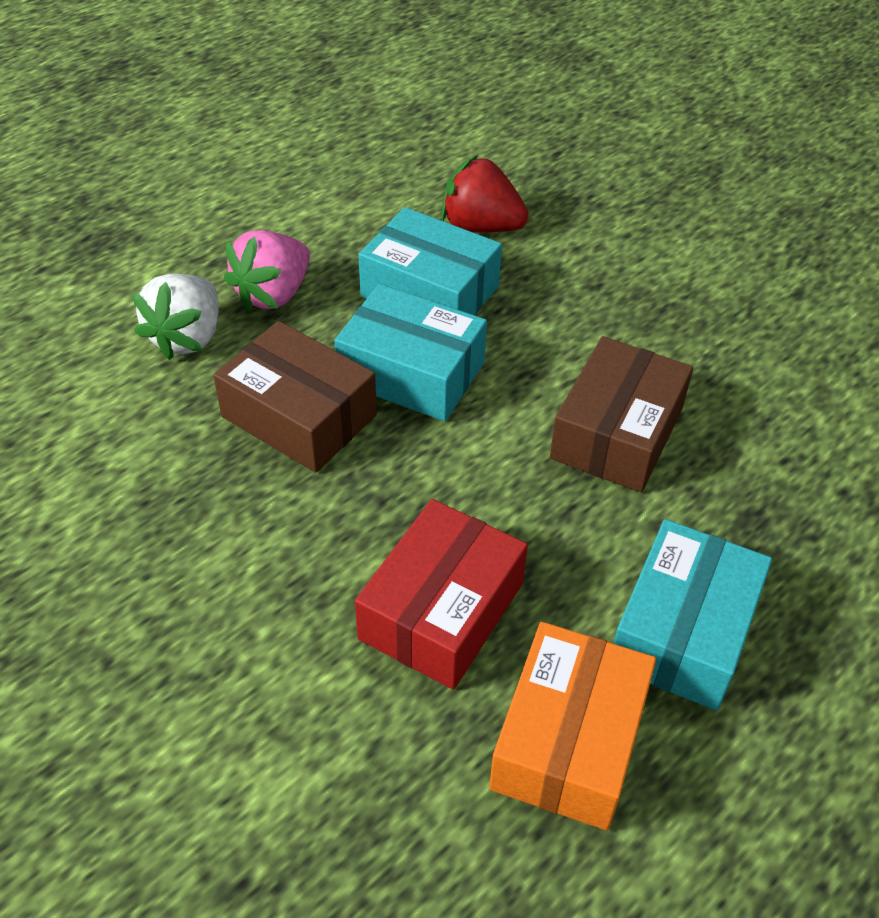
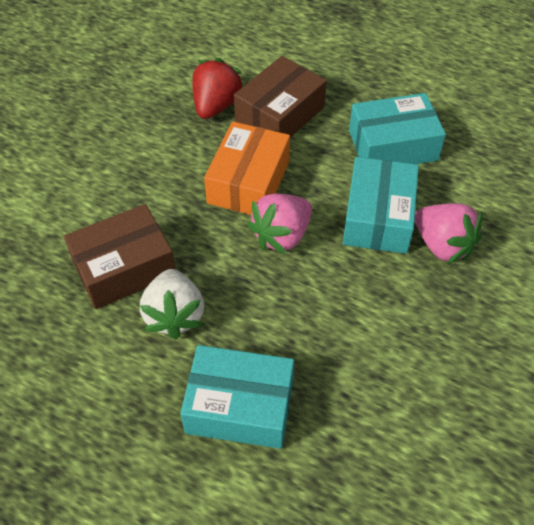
pink strawberry: [224,230,310,312] = 1 -> [247,193,312,254] [415,203,482,264] = 2
red box: [355,499,528,689] = 1 -> none = 0

